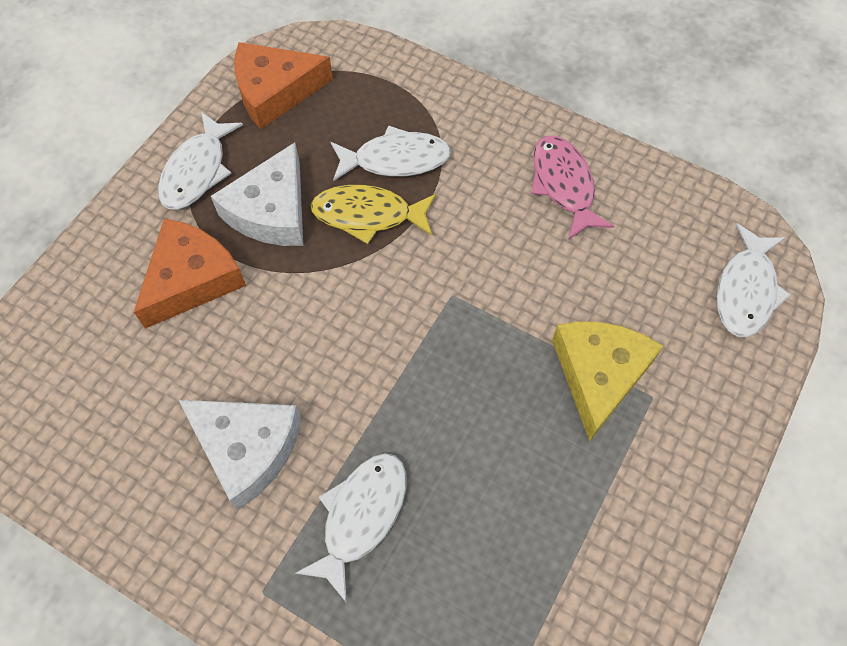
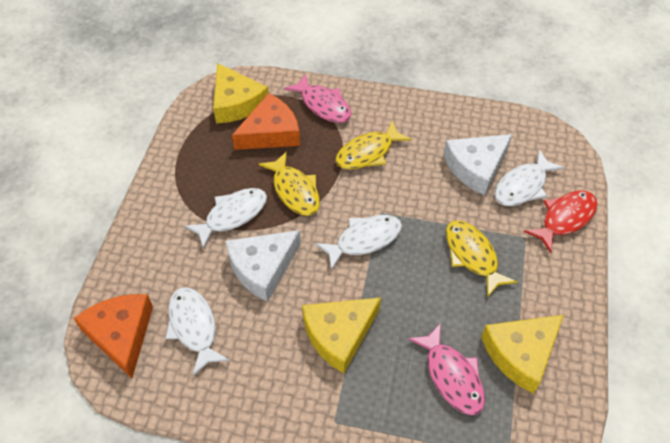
pink fish: [531,136,614,240] = 1 -> [284,74,351,123] [408,323,485,415] = 2
red fish: none = 0 -> [524,190,597,253] = 1
yellow cheese: [552,321,663,442] = 1 -> [213,63,269,124] [302,297,381,373] [481,315,564,394] = 3
yellow fish: [311,185,436,244] = 1 -> [259,151,320,216] [335,121,412,170] [446,220,517,298] = 3

